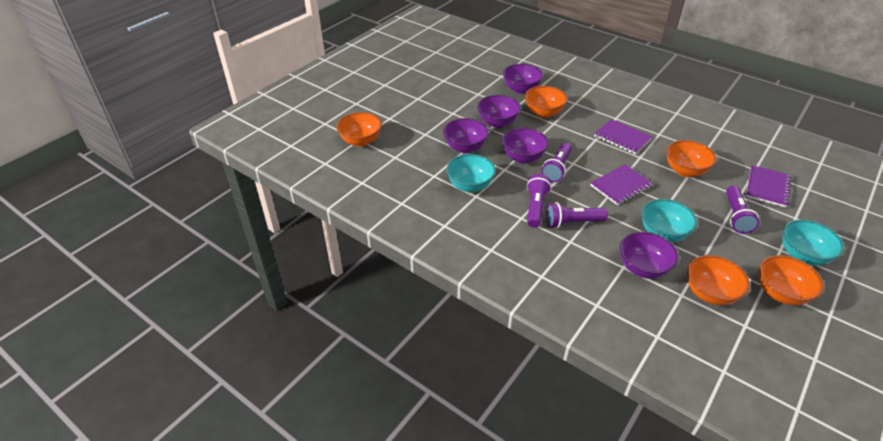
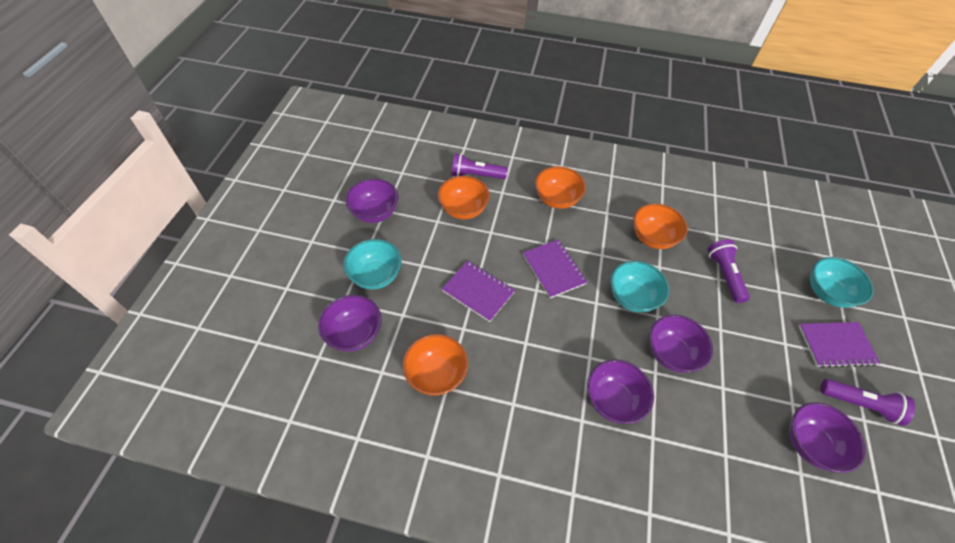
orange bowl: [336,112,382,147] [525,86,568,118] [666,140,716,177] [687,255,750,305] [759,255,824,306] = 5 -> [403,334,468,396] [438,176,490,219] [535,166,586,209] [634,203,688,249] = 4
purple flashlight: [527,174,552,228] [541,143,572,182] [546,202,608,228] [726,186,759,234] = 4 -> [451,153,508,179] [707,239,750,303] [820,379,915,426] = 3

